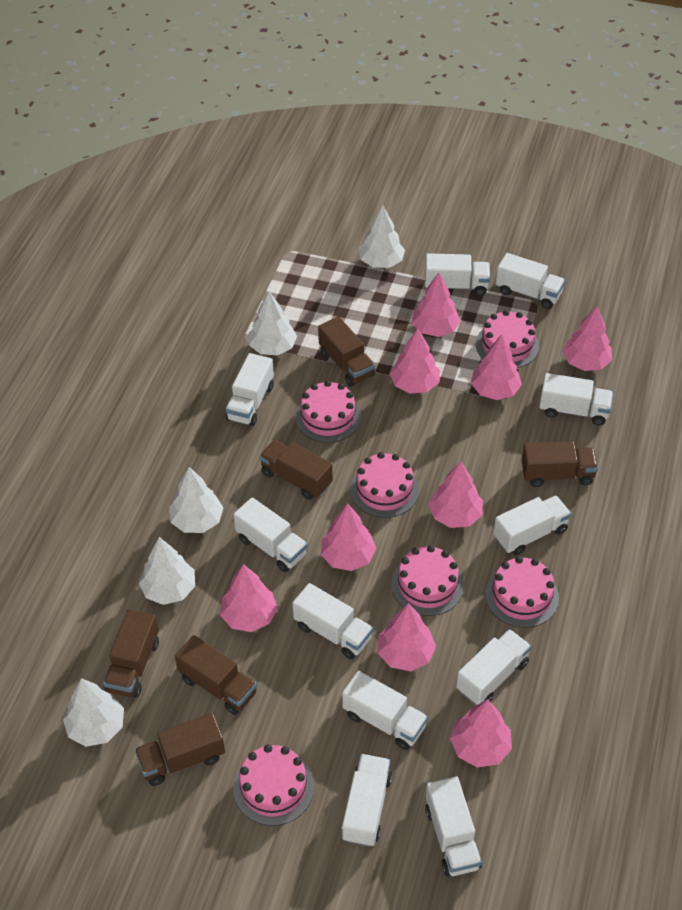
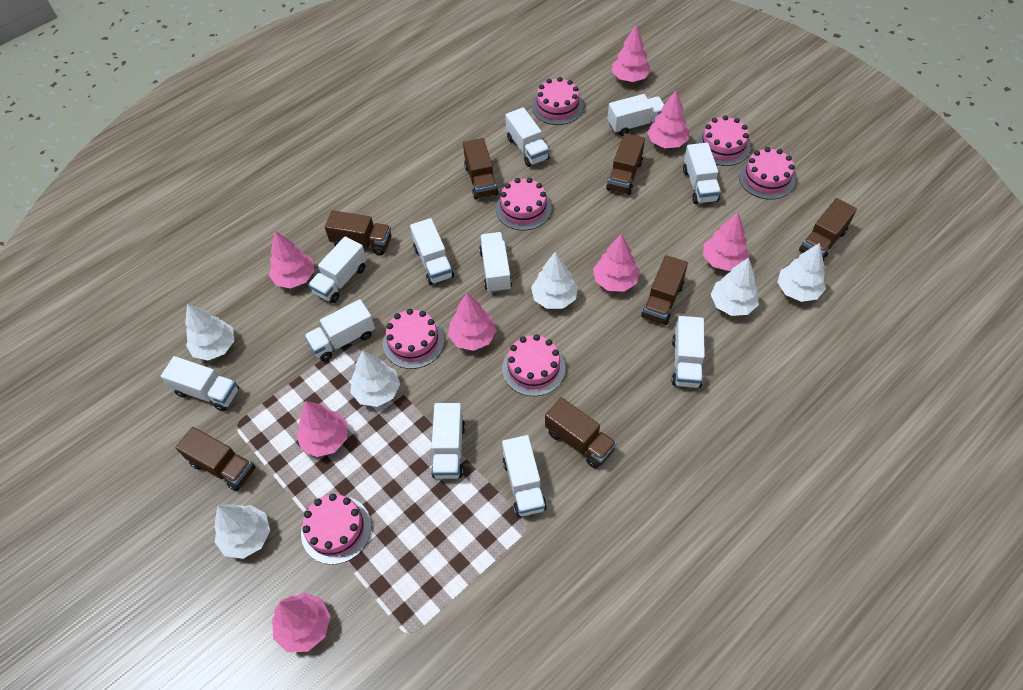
brown truck: [103,609,159,698] [135,713,225,786] [175,635,257,715] [259,440,333,500] [318,316,375,387] [522,441,598,487] = 6 -> [175,427,255,491] [325,210,391,256] [463,138,499,199] [545,397,617,469] [606,133,645,195] [641,255,688,325] [799,198,857,262] = 7
pink cake: [233,744,314,826] [295,380,361,443] [350,452,419,518] [391,545,464,616] [476,310,539,368] [485,556,559,628] = 6 -> [301,494,371,565] [383,309,445,369] [496,178,552,231] [502,334,566,396] [532,77,584,125] [696,115,751,166] [739,147,795,200] = 7
pink tree: [220,564,278,632] [321,503,376,571] [378,603,436,671] [390,328,440,394] [412,272,461,337] [429,461,483,528] [450,699,512,768] [471,334,522,400] [562,306,612,371] = 9 -> [269,231,315,289] [272,593,331,652] [296,401,348,457] [448,293,496,351] [593,234,640,292] [612,25,651,82] [647,91,689,148] [703,212,749,271] = 8
white tree: [63,678,124,747] [139,537,195,605] [169,467,223,533] [248,291,297,355] [359,205,405,268] = 5 -> [185,304,234,360] [215,504,270,559] [350,350,400,407] [531,251,578,309] [711,258,759,316] [777,243,826,302] = 6

